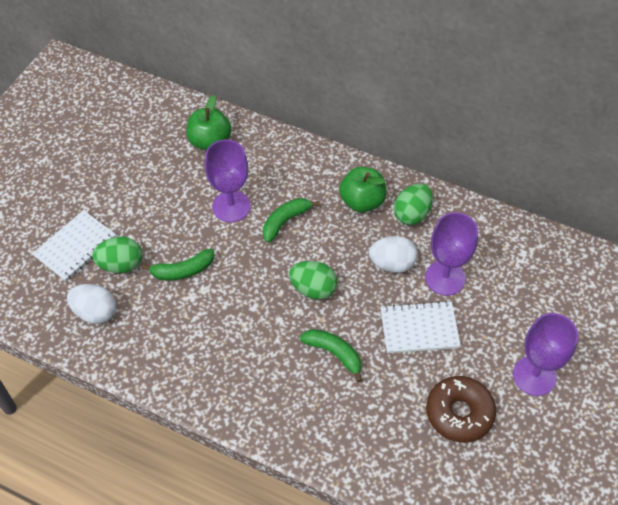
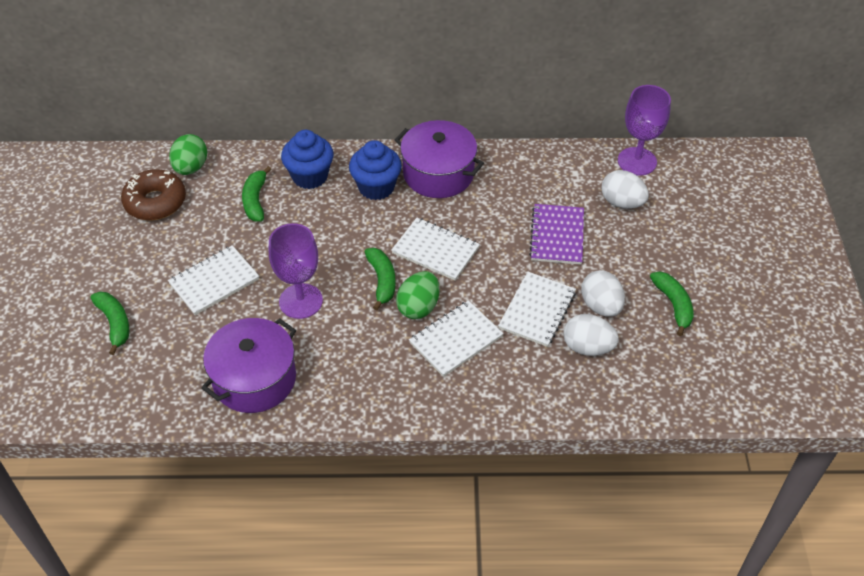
blue cupcake: none = 0 -> [281,130,334,189] [349,140,402,200] = 2
green apple: [187,95,232,150] [339,167,386,212] = 2 -> none = 0
green banana: [142,249,214,281] [263,198,320,243] [300,329,362,382] = 3 -> [91,292,129,355] [242,166,271,222] [365,248,396,311] [650,272,694,336] = 4
green egg: [92,237,142,273] [289,261,338,300] [394,183,433,225] = 3 -> [169,134,207,175] [396,271,440,319] = 2
purple goblet: [205,139,251,222] [425,212,478,296] [513,313,578,396] = 3 -> [269,223,323,319] [618,85,671,176] = 2
purple notebook: none = 0 -> [529,204,584,265] = 1
purple pot: none = 0 -> [202,318,296,413] [395,120,484,198] = 2
white egg: [67,284,116,324] [369,236,418,273] = 2 -> [563,314,619,356] [581,270,625,317] [601,170,649,209] = 3
white notebook: [32,210,116,281] [380,301,461,353] = 2 -> [168,245,259,315] [391,218,480,281] [409,300,504,377] [498,272,576,347] = 4

